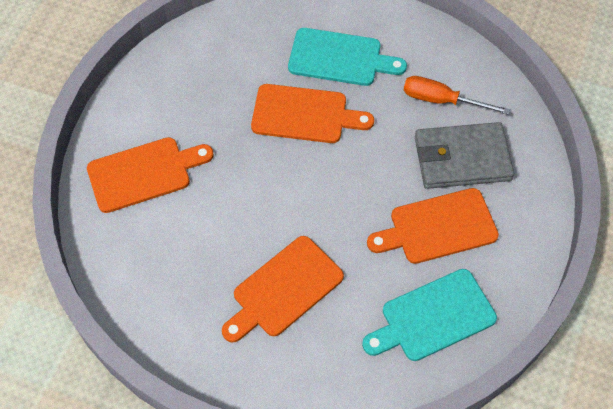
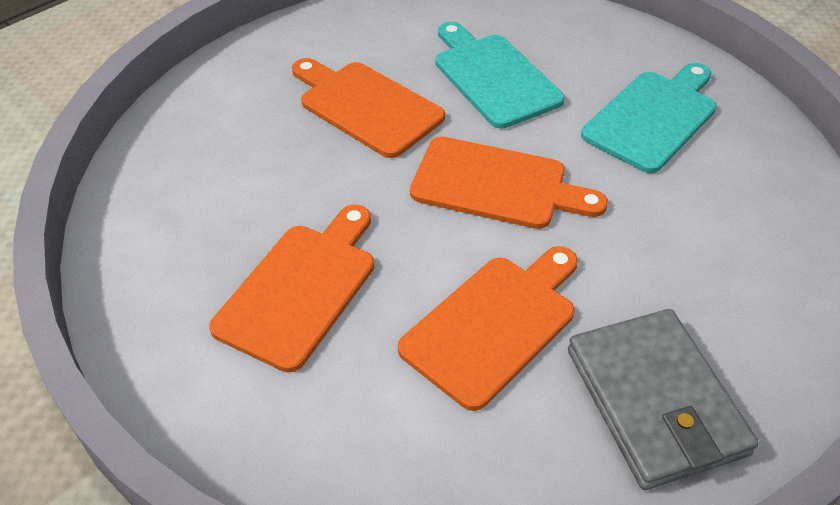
orange screwdriver: [404,76,510,115] = 1 -> none = 0

